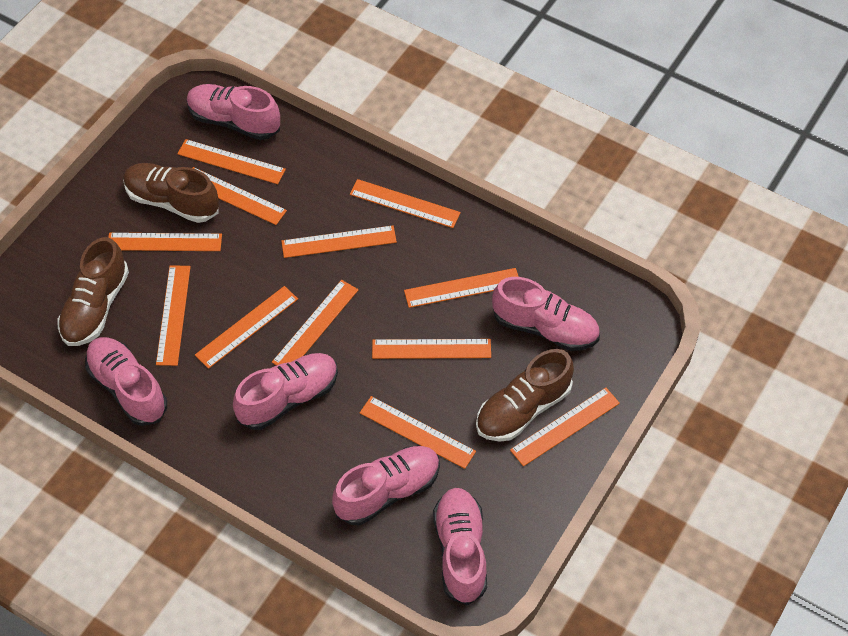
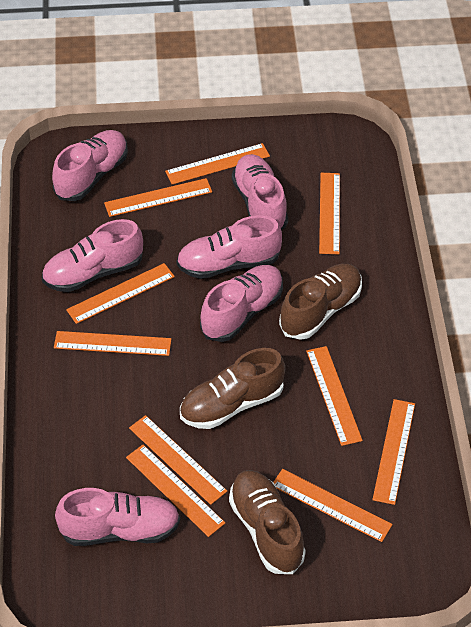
orange ruler: [109,233,222,251] [156,265,191,366] [177,139,286,184] [193,167,287,225] [195,286,298,369] [272,280,358,365] [282,225,397,258] [350,179,461,228] [360,396,476,469] [372,339,491,359] [404,268,519,308] [510,388,620,466] = 12 -> [54,331,171,356] [66,263,175,324] [104,178,212,217] [126,445,225,537] [129,415,227,505] [165,143,270,185] [273,469,393,542] [306,346,363,446] [319,173,340,254] [372,399,415,505] = 10

